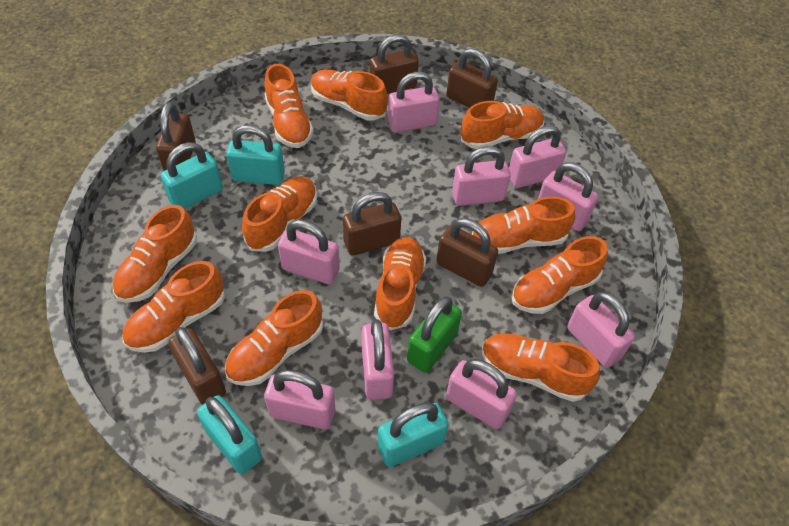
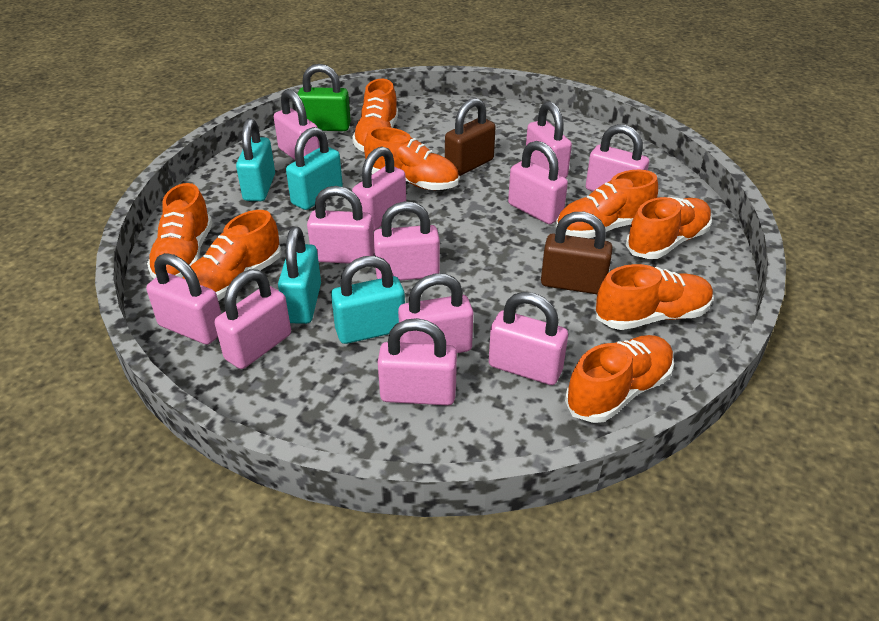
brown padlock: [156,102,196,171] [168,327,226,405] [343,192,401,256] [370,34,419,94] [436,218,498,287] [447,48,498,108] = 6 -> [445,98,496,176] [541,212,613,294] = 2
orange shoe: [113,205,197,303] [122,261,225,353] [225,290,323,386] [242,176,317,252] [265,64,314,148] [311,69,388,121] [374,237,426,330] [461,101,544,149] [472,197,575,254] [482,333,600,402] [511,236,608,314] = 11 -> [147,183,213,279] [182,210,282,301] [352,79,398,152] [364,127,459,190] [556,169,658,238] [565,335,674,423] [596,264,714,330] [626,197,712,259] = 8
pink padlock: [264,370,335,429] [278,220,339,284] [362,319,394,400] [388,72,440,133] [446,359,517,429] [452,146,511,206] [509,126,566,188] [538,163,598,231] [567,292,635,368] = 9 -> [146,253,221,345] [215,269,291,369] [274,89,320,160] [307,186,374,264] [352,146,406,231] [373,201,440,281] [378,318,457,405] [398,274,473,353] [489,292,568,385] [508,141,568,224] [526,101,572,178] [586,124,649,191] = 12

